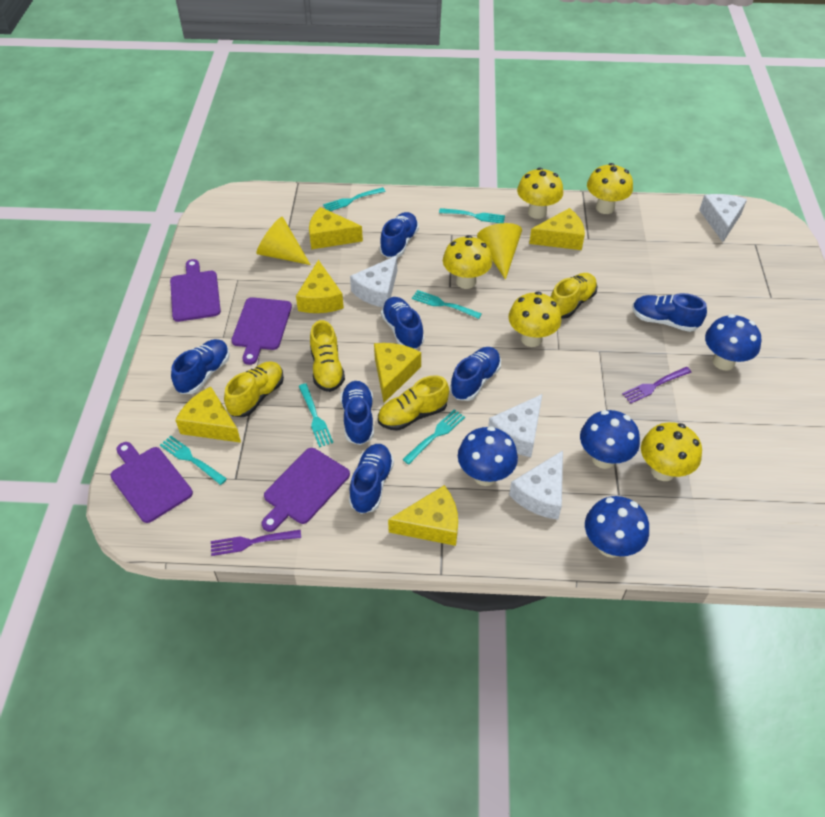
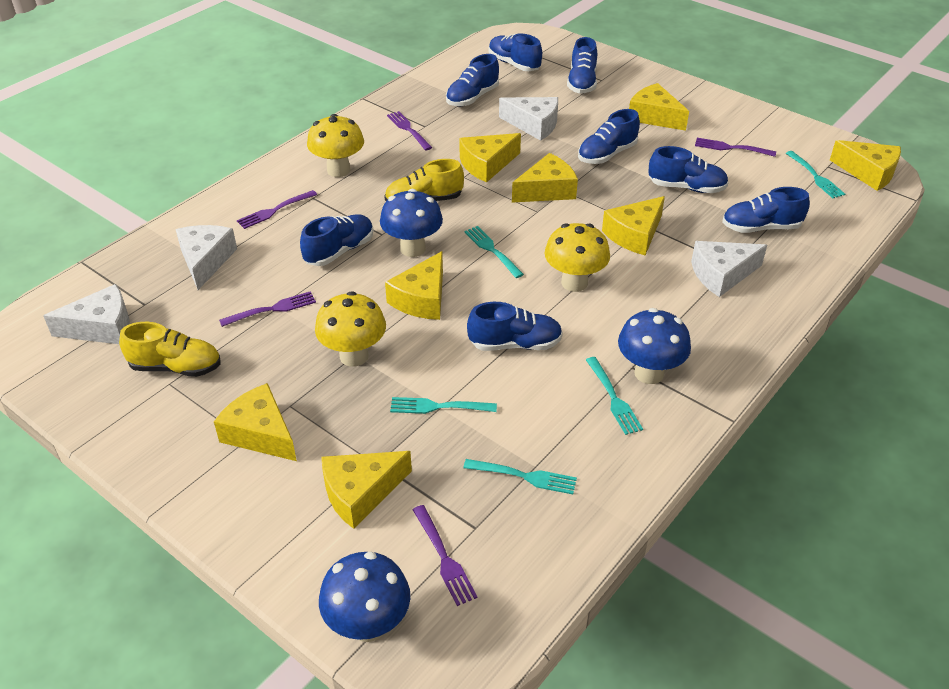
blue mushroom: [458,426,518,486] [580,410,640,469] [585,496,649,558] [705,314,761,370] = 4 -> [319,552,410,642] [380,189,443,257] [618,308,691,384] = 3
blue shoe: [171,339,230,394] [340,381,374,445] [349,444,394,514] [380,212,419,258] [381,297,424,349] [450,347,501,401] [632,293,707,332] = 7 -> [300,214,373,266] [446,54,499,106] [467,302,563,351] [488,33,542,71] [567,37,597,94] [578,109,640,164] [648,146,729,193] [722,187,810,233] = 8
purple cutting board: [110,442,193,523] [170,259,221,322] [231,297,292,365] [261,448,350,532] = 4 -> none = 0
purple fork: [211,530,301,556] [622,367,692,404] = 2 -> [219,291,316,327] [237,190,317,229] [387,111,432,151] [413,505,477,606] [695,138,776,157] = 5
turquoise fork: [160,436,227,485] [299,383,333,447] [323,187,386,211] [402,409,465,464] [412,290,482,319] [439,208,505,223] = 6 -> [390,397,497,414] [463,459,577,494] [464,226,524,278] [586,357,643,435] [786,151,845,198] = 5
yellow cheese: [176,386,241,443] [296,260,344,313] [309,207,363,249] [374,343,421,403] [388,485,458,546] [529,208,585,250] = 6 -> [214,383,297,461] [321,451,412,529] [385,251,443,320] [459,133,521,183] [512,153,578,202] [602,196,665,256] [629,83,689,131] [830,140,901,191] = 8
yellow cone: [256,217,311,265] [477,223,522,280] = 2 -> none = 0
yellow mushroom: [443,235,492,289] [508,291,561,347] [517,168,563,219] [587,163,633,214] [641,422,702,481] = 5 -> [307,114,364,177] [315,291,386,367] [545,223,610,292] = 3
yellow shoe: [224,361,284,417] [310,320,345,392] [378,375,449,431] [551,273,598,319] = 4 -> [119,322,221,377] [384,159,464,201] = 2

